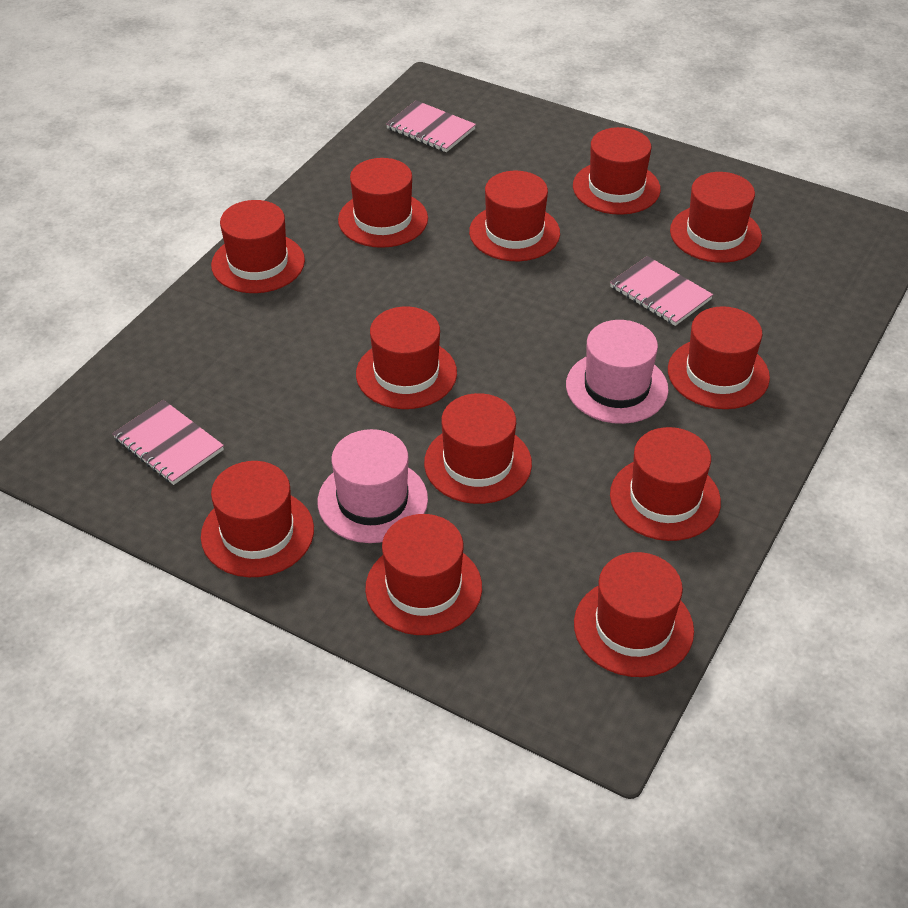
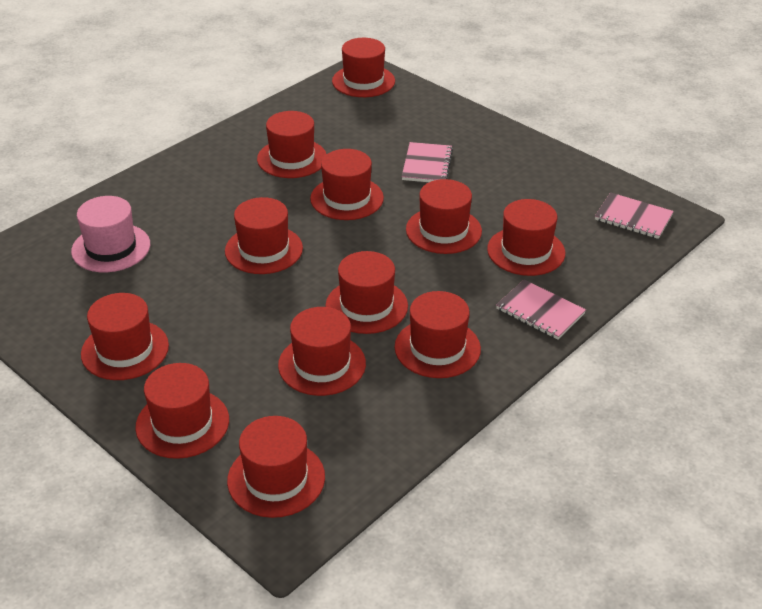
pink hat: [318,429,428,543] [566,320,669,424] = 2 -> [71,196,150,272] = 1

